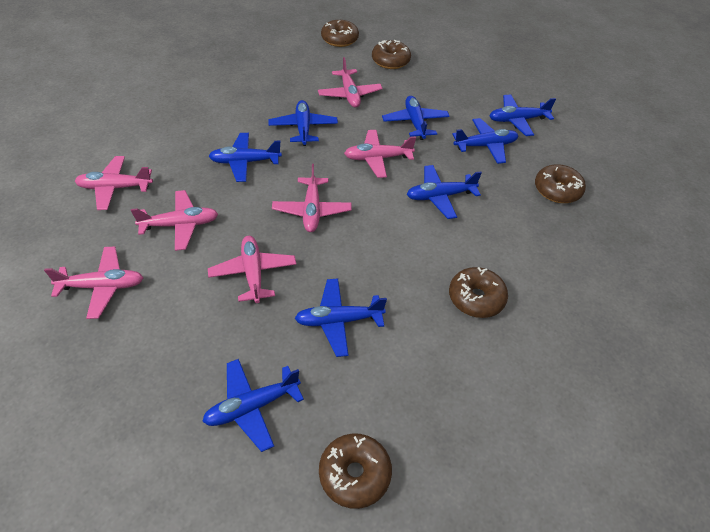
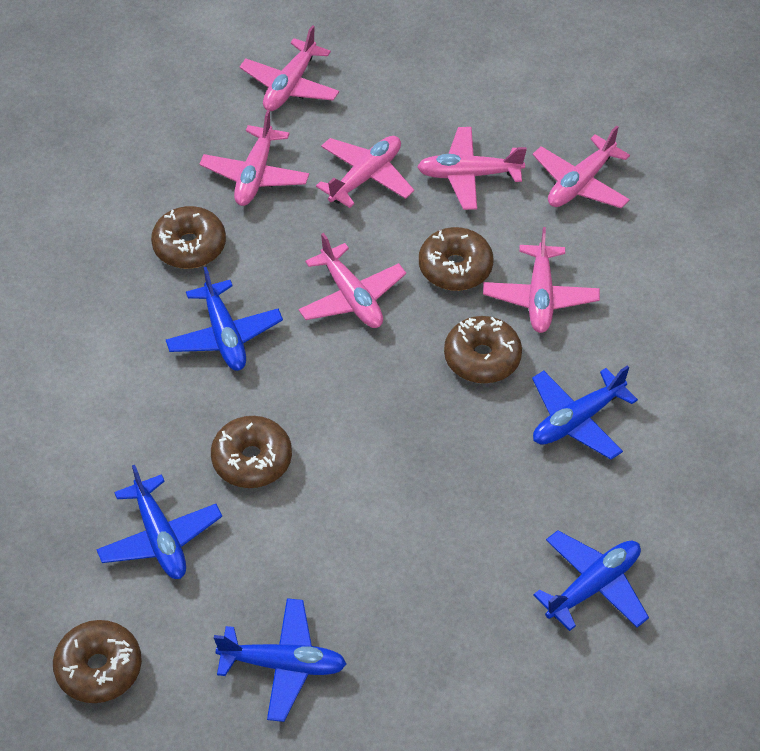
blue plane: [202,359,304,452] [209,133,282,182] [268,100,338,146] [294,279,387,357] [382,96,450,140] [407,165,482,219] [452,118,519,164] [490,95,556,136] = 8 -> [96,465,222,579] [166,267,283,371] [214,598,346,722] [532,365,638,460] [533,530,649,631] = 5

